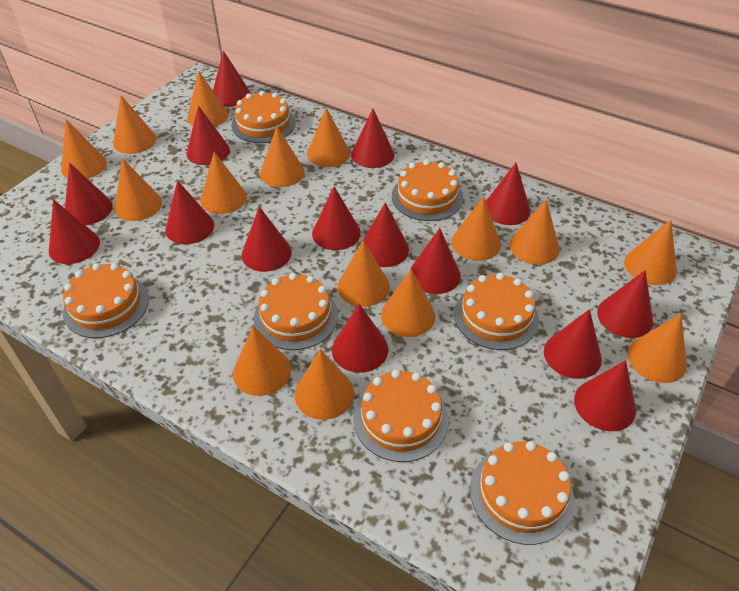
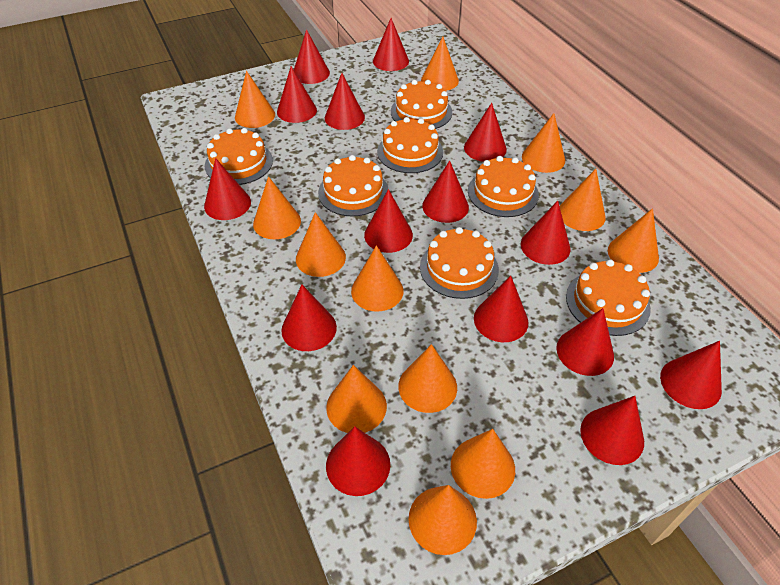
orange cone: [61,120,107,179] [113,95,156,154] [114,158,162,221] [187,71,228,127] [200,152,247,214] [233,326,291,396] [260,127,305,187] [295,349,354,420] [307,108,350,167] [338,240,390,307] [381,269,435,337] [451,196,501,261] [510,200,560,265] [624,220,677,285] [628,314,687,383] = 15 -> [235,71,275,128] [253,176,301,239] [296,212,346,277] [326,365,387,433] [351,246,403,312] [398,344,457,413] [408,485,477,555] [421,37,459,91] [451,429,515,499] [522,113,565,173] [560,169,606,231] [608,208,659,273] = 12

